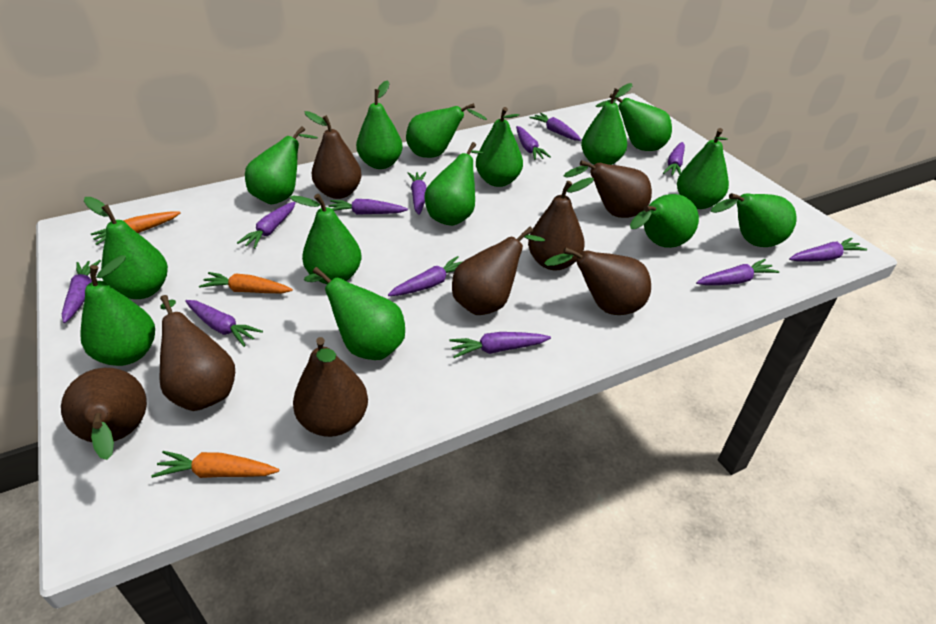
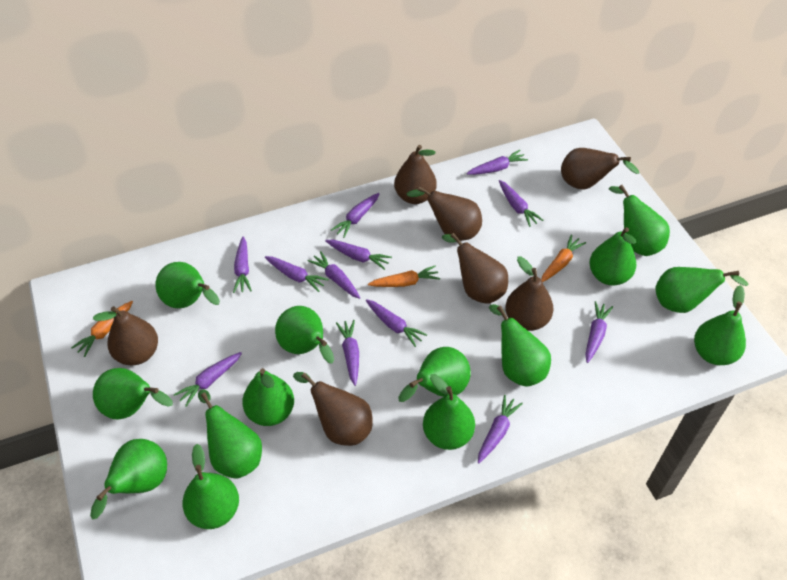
brown pear: [61,368,147,460] [159,295,235,411] [293,337,368,437] [305,111,362,199] [452,227,545,315] [528,177,594,270] [544,247,651,315] [564,160,652,218] = 8 -> [93,306,158,365] [293,372,373,446] [394,145,437,204] [406,186,482,241] [442,233,508,304] [505,257,554,331] [561,148,639,190] = 7

